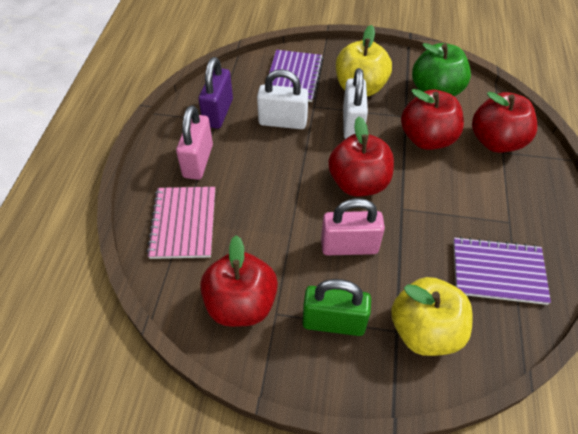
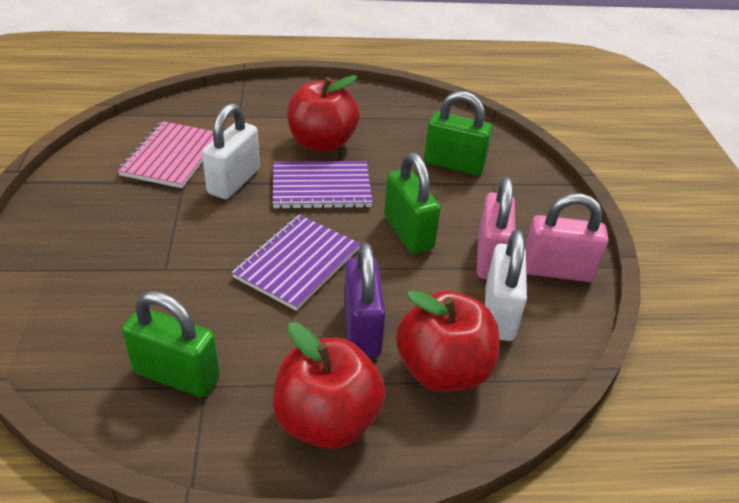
green apple: [412,43,471,96] = 1 -> none = 0
green padlock: [302,279,371,336] = 1 -> [122,291,220,397] [384,152,441,254] [424,91,493,175] = 3
red apple: [200,235,278,327] [328,117,394,197] [401,89,464,150] [472,92,537,153] = 4 -> [273,322,386,449] [287,75,359,152] [396,290,499,392] = 3
yellow apple: [336,25,392,96] [391,277,473,356] = 2 -> none = 0

